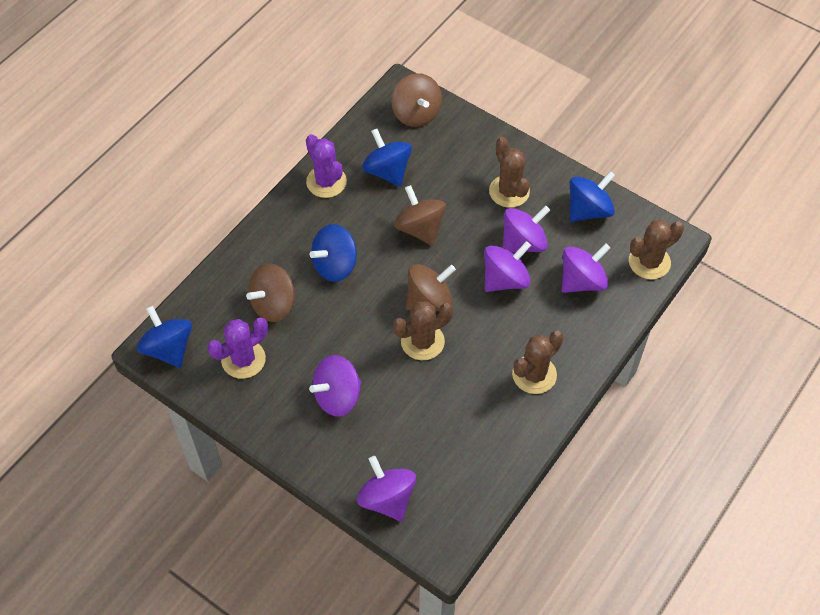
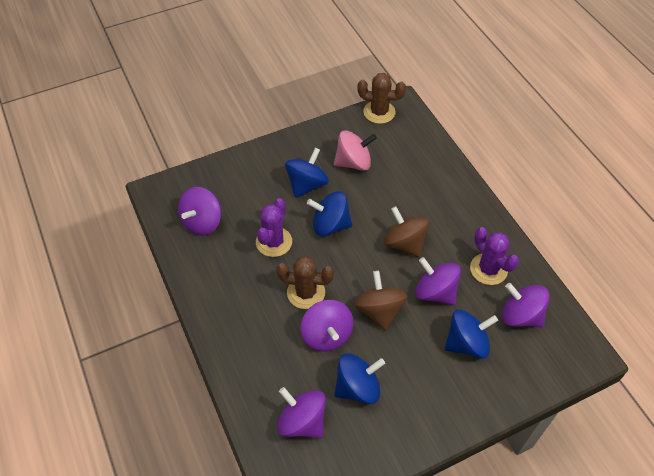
brown cactus: [393,301,453,360] [489,137,530,208] [512,331,564,394] [629,220,684,279] = 4 -> [276,256,334,309] [357,73,406,124] = 2
brown spinning top: [246,263,295,322] [391,73,442,127] [394,185,446,245] [406,264,456,312] = 4 -> [354,271,407,331] [384,206,429,257] = 2
pink spinning top: none = 0 -> [334,130,377,171] = 1

